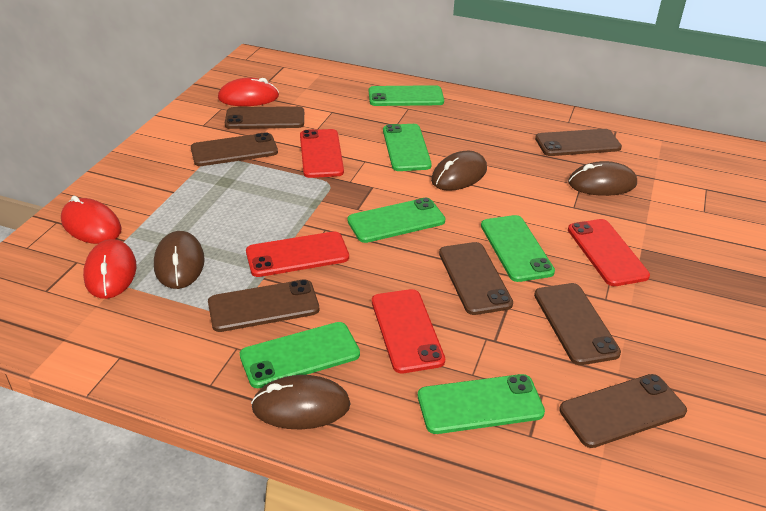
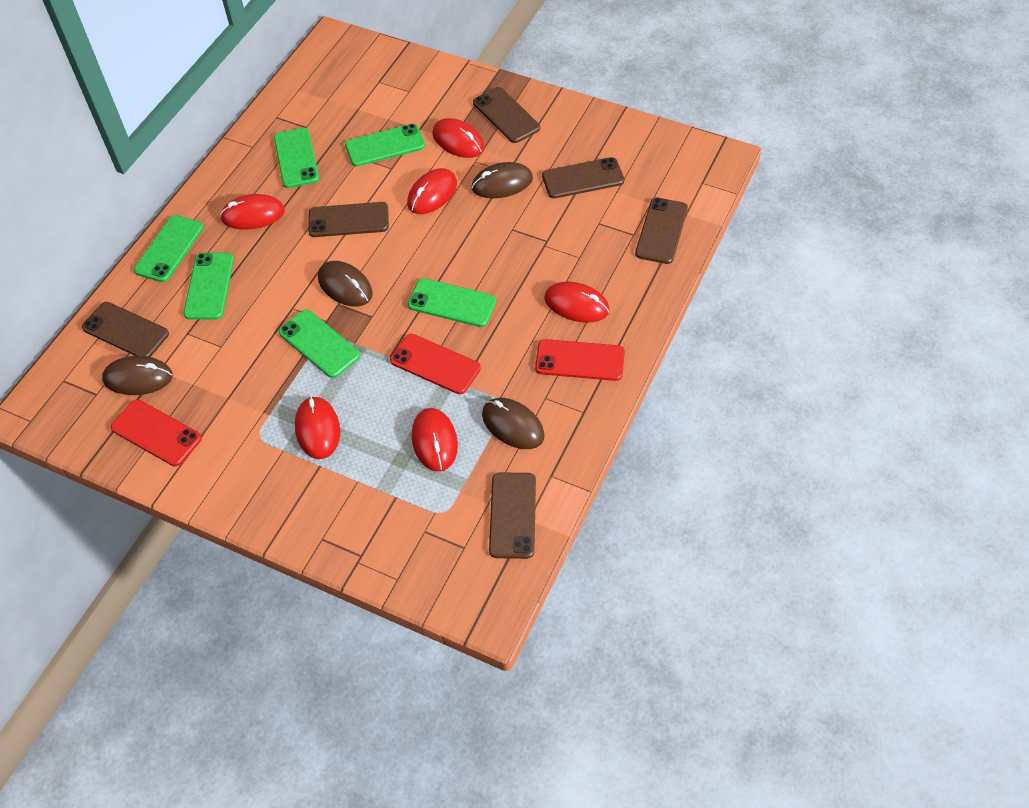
brown phone: [191,132,278,166] [208,279,319,332] [225,106,304,129] [439,242,513,315] [534,283,621,365] [535,129,622,156] [559,374,687,448] = 7 -> [82,302,169,357] [308,202,389,237] [473,87,540,143] [489,473,536,559] [542,157,624,199] [635,197,688,264] = 6
red mouse: [61,196,122,244] [83,239,136,299] [218,78,279,106] = 3 -> [220,194,285,230] [295,396,340,459] [407,168,457,214] [412,408,458,471] [432,118,485,158] [544,282,610,323] = 6
red phone: [246,231,349,277] [300,129,344,178] [372,289,445,373] [568,219,650,286] = 4 -> [110,399,202,466] [390,334,481,394] [535,339,625,381] = 3

